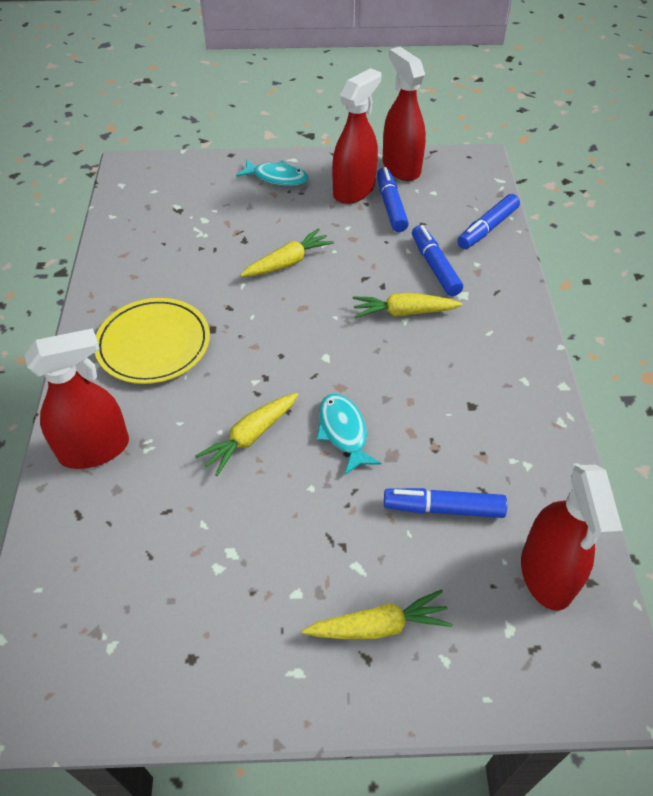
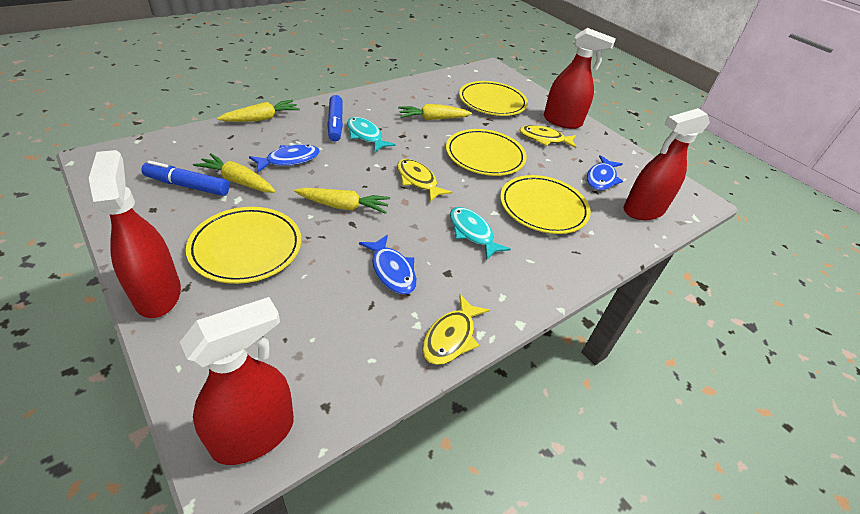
blue fish: none = 0 -> [249,144,320,173] [359,235,417,295] [587,155,623,190] = 3
blue marker: [377,167,409,232] [384,488,507,518] [412,225,463,296] [457,194,520,249] = 4 -> [141,161,230,196] [327,95,343,142] = 2
yellow fish: none = 0 -> [397,159,452,202] [422,294,490,365] [519,125,576,148] = 3
yellow plate: [95,298,210,384] = 1 -> [186,207,301,284] [446,129,527,176] [459,81,528,116] [500,175,591,234] = 4

